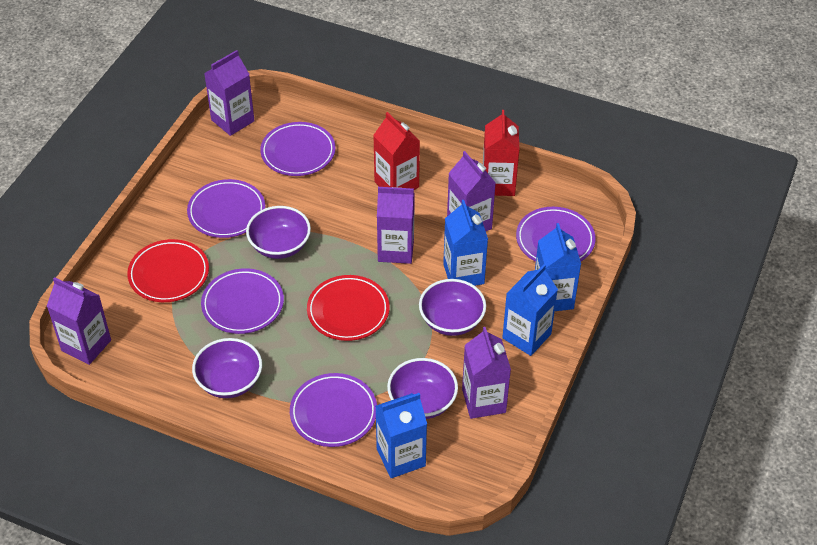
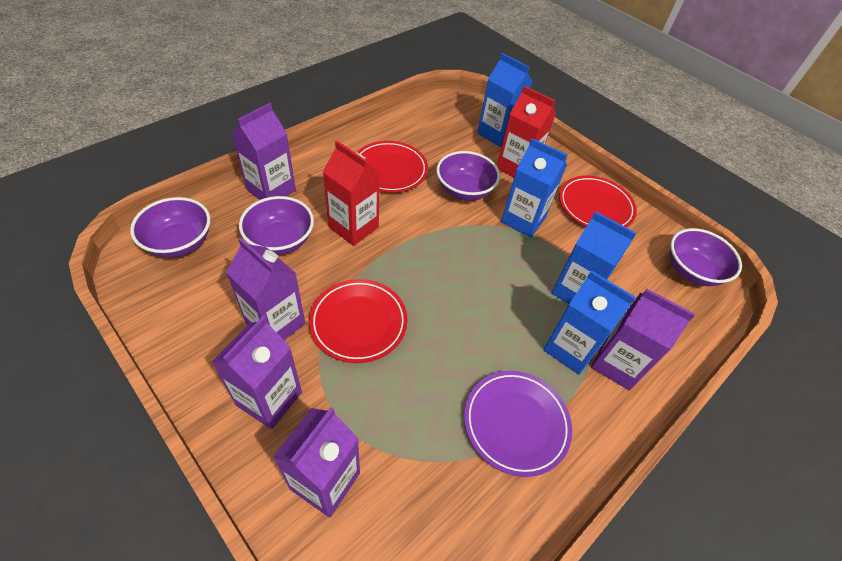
purple plate: [187,179,265,238] [201,268,284,334] [260,122,335,176] [290,373,377,447] [516,207,595,262] = 5 -> [464,371,572,477] = 1
red plate: [127,239,209,302] [307,275,390,341] = 2 -> [309,279,408,363] [357,141,428,193] [559,176,637,227] = 3

